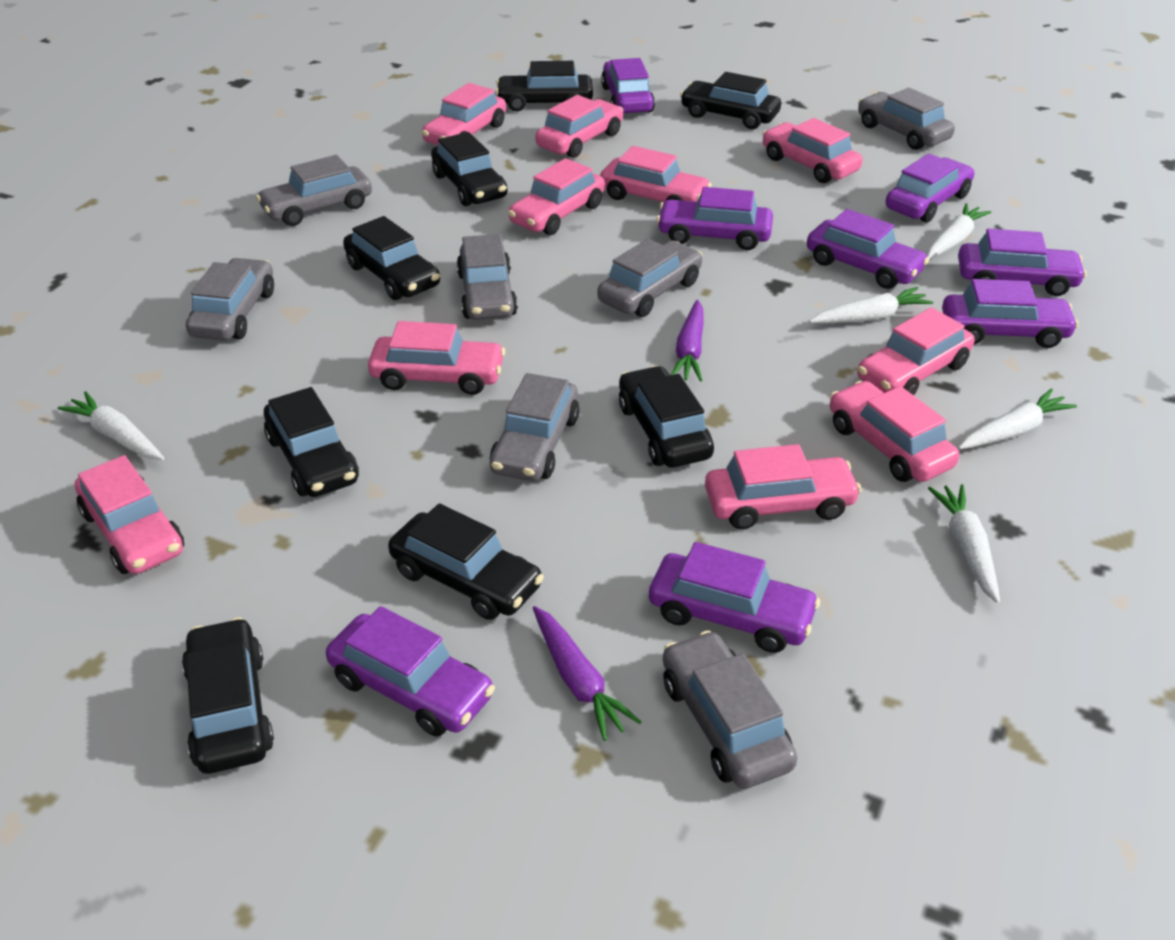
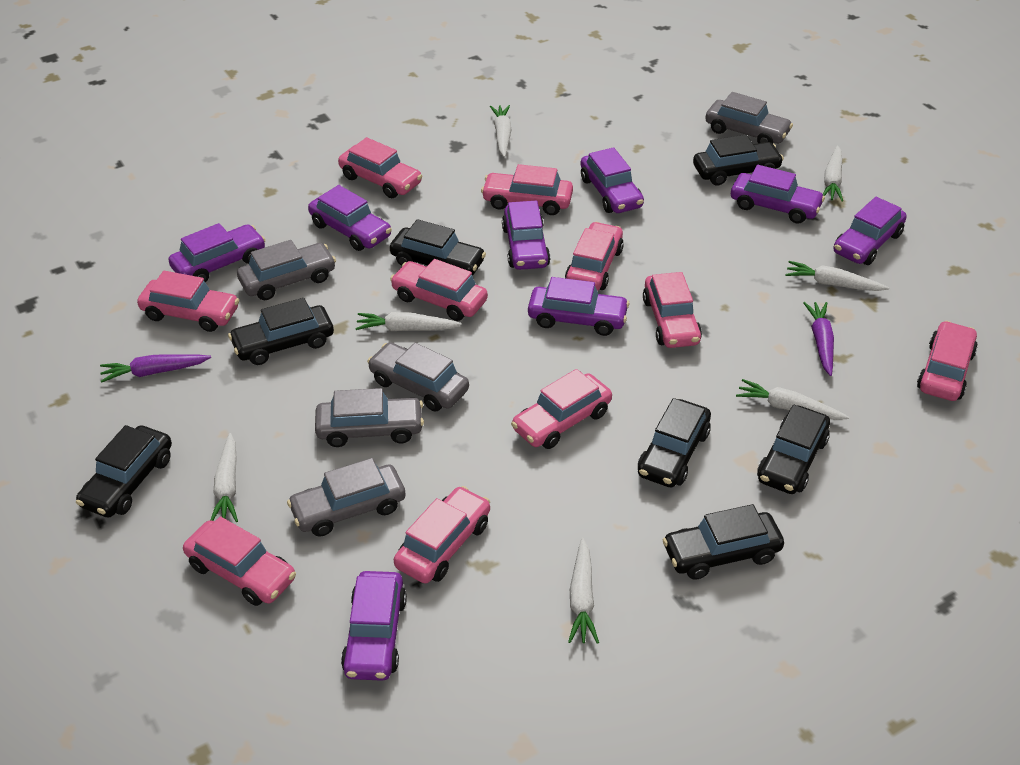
black car: [182,617,274,774] [264,387,359,497] [343,216,440,300] [388,503,544,620] [431,132,507,206] [496,61,593,112] [619,366,714,468] [680,72,781,129] = 8 -> [76,425,172,517] [228,298,334,365] [390,219,486,276] [638,398,711,487] [662,504,784,580] [693,135,784,186] [757,405,830,494] = 7
grey car: [186,258,274,341] [256,155,372,226] [457,234,518,320] [489,373,579,481] [597,239,703,317] [663,630,797,789] [858,88,955,150] = 7 -> [237,240,336,300] [287,458,406,537] [315,388,424,447] [367,342,469,412] [705,92,793,144] = 5
white carrot: [58,391,164,460] [809,287,933,324] [927,203,991,259] [928,484,1000,604] [958,388,1077,449] = 5 -> [211,433,238,522] [355,312,462,331] [490,105,511,157] [568,538,599,644] [736,379,849,420] [785,261,889,291] [823,145,843,202] = 7

